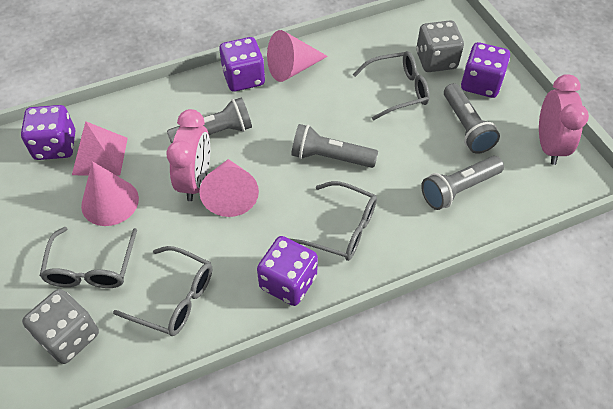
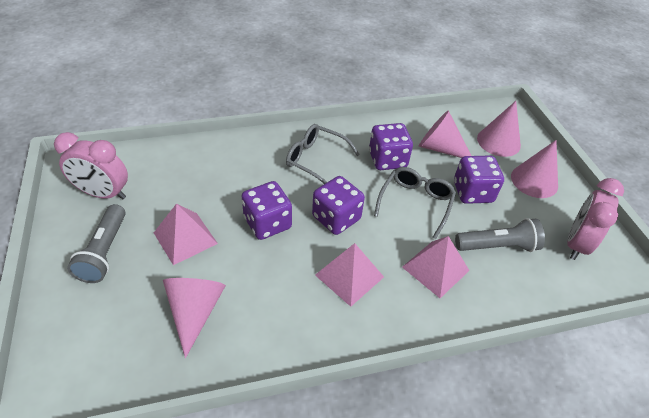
grey dice: [22,289,99,364] [416,20,464,72] = 2 -> none = 0
grey flashlight: [167,97,252,143] [291,124,378,168] [421,156,504,210] [444,83,500,154] = 4 -> [67,204,126,283] [455,218,545,252] = 2
grey glasses: [40,227,137,288] [113,246,212,336] [289,181,377,261] [353,51,430,120] = 4 -> [286,124,360,184] [374,167,456,239] = 2
pink cone: [81,161,139,226] [199,159,259,217] [267,30,328,82] = 3 -> [163,278,226,358] [419,111,472,158] [477,101,521,157] [511,140,558,198] = 4
pink pyramid: [72,122,128,175] = 1 -> [154,203,218,265] [315,243,384,307] [402,236,470,298] = 3

